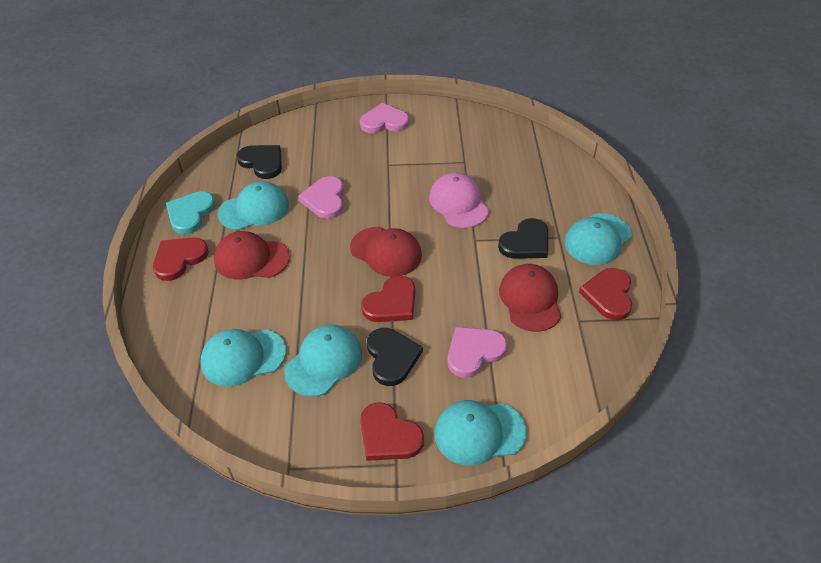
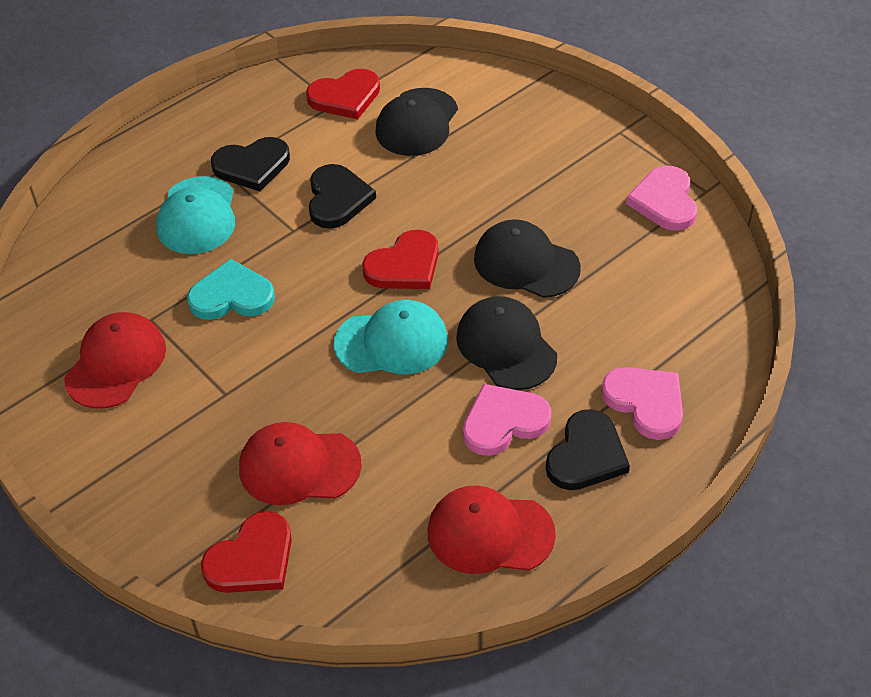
black cap: none = 0 -> [375,88,458,156] [456,296,557,390] [474,219,581,298] = 3
pink cap: [429,172,489,228] = 1 -> none = 0
red heart: [153,238,209,281] [360,402,424,461] [361,276,415,322] [579,268,632,320] = 4 -> [201,511,292,593] [306,69,380,119] [362,230,439,289] = 3
turquoise cap: [201,329,286,387] [218,181,289,230] [284,325,362,397] [435,400,527,466] [564,213,632,265] = 5 -> [156,176,235,254] [333,300,448,374] = 2

